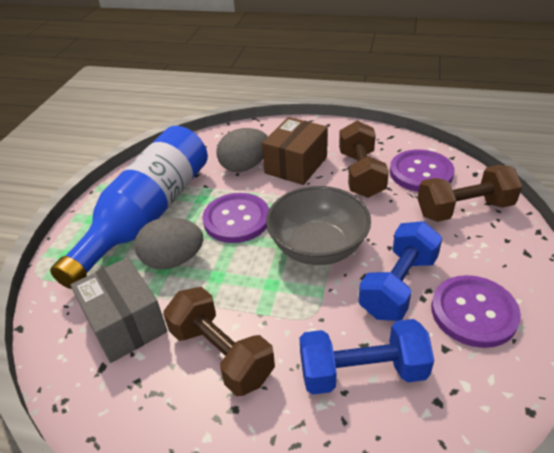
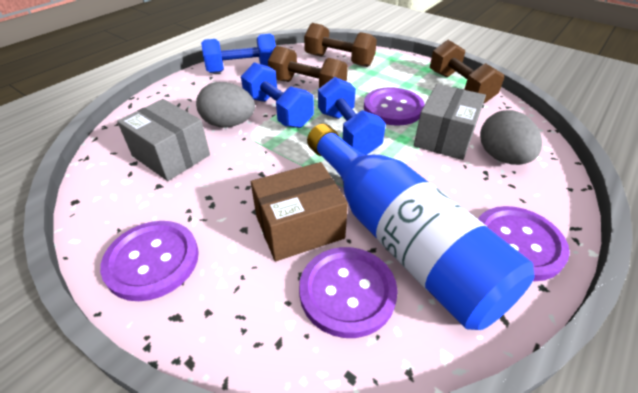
blue dumbbell: [300,319,434,395] [359,221,442,321] = 2 -> [201,34,276,73] [241,62,314,128] [318,77,386,155] = 3
grey bowl: [266,186,371,265] = 1 -> none = 0
grey box: [70,257,167,363] = 1 -> [117,99,210,181] [414,84,486,160] = 2
purple button: [202,193,269,243] [390,149,455,192] [431,275,521,348] = 3 -> [100,221,199,301] [299,247,398,338] [364,87,425,126] [478,206,570,281] = 4

